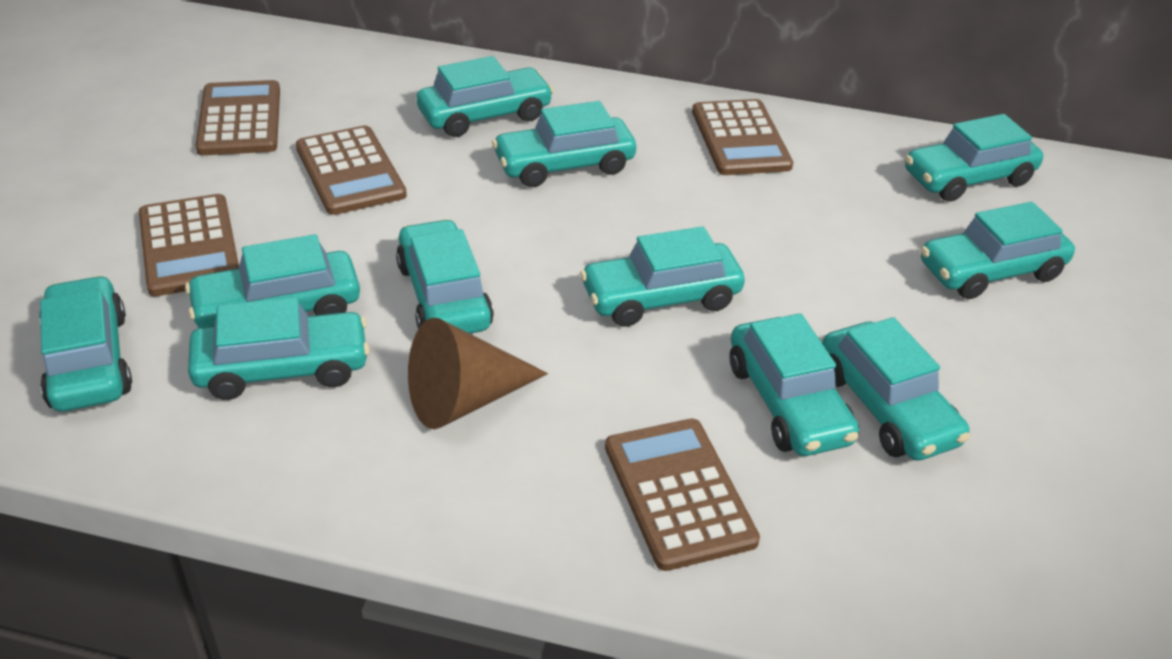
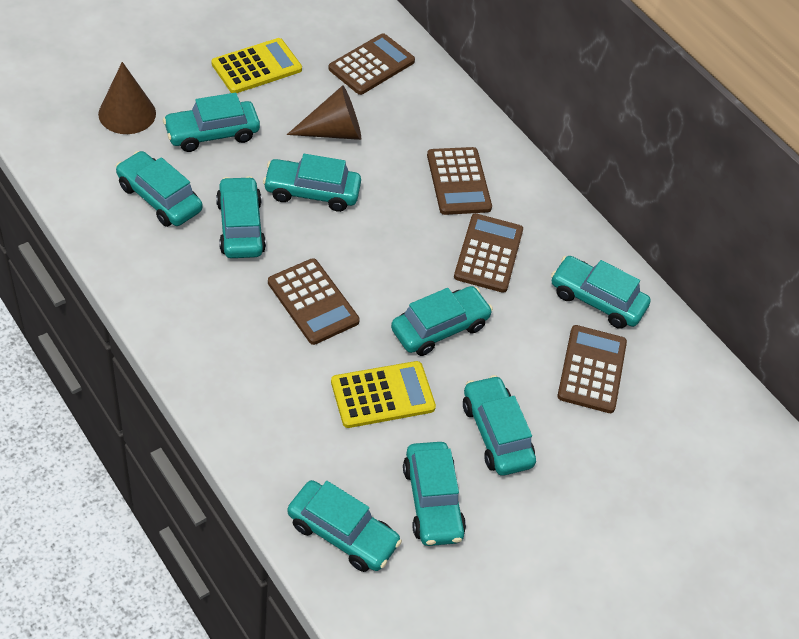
brown cone: [408,318,548,429] = 1 -> [98,62,156,134] [287,85,361,140] = 2
turquoise car: [39,275,132,412] [185,234,360,328] [188,297,370,400] [396,219,494,334] [417,56,554,137] [492,101,636,187] [580,226,745,327] [730,313,859,456] [822,317,971,461] [905,114,1043,202] [921,202,1075,299] = 11 -> [116,151,203,227] [163,93,260,152] [216,176,266,258] [263,154,361,212] [287,480,402,572] [391,286,493,356] [403,442,466,546] [463,375,536,476] [551,256,651,329] = 9
yellow calculator: none = 0 -> [211,38,302,93] [331,361,436,428] = 2

